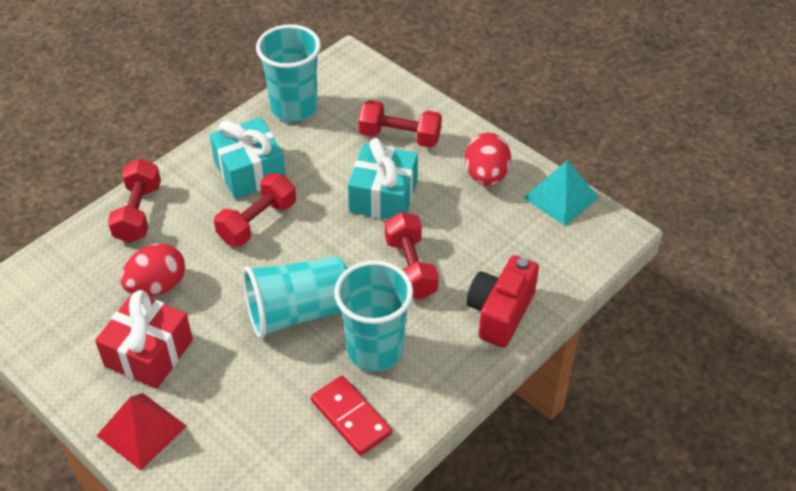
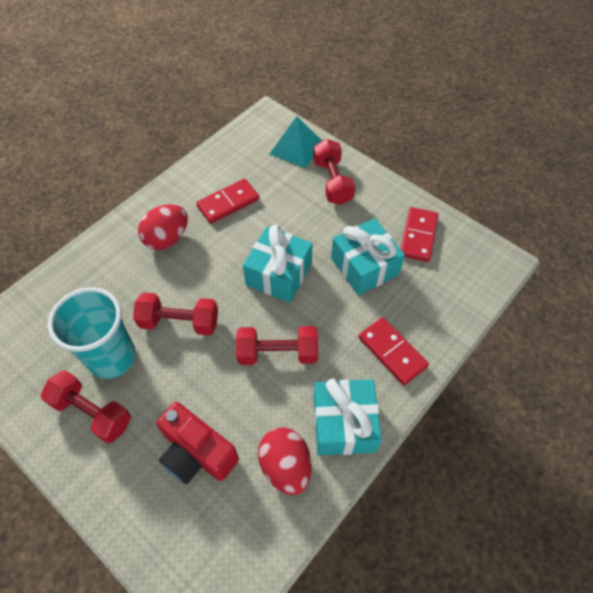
red domino: [311,376,392,456] = 1 -> [196,179,259,224] [359,317,429,385] [401,207,439,262] = 3
red gift: [95,290,193,389] = 1 -> none = 0
red pyramid: [97,393,187,470] = 1 -> none = 0
turquoise cup: [243,256,348,339] [256,24,321,122] [334,260,413,372] = 3 -> [48,287,136,379] = 1
turquoise gift: [210,117,286,199] [348,138,418,220] = 2 -> [243,225,312,303] [314,379,382,455] [331,218,405,295] = 3

